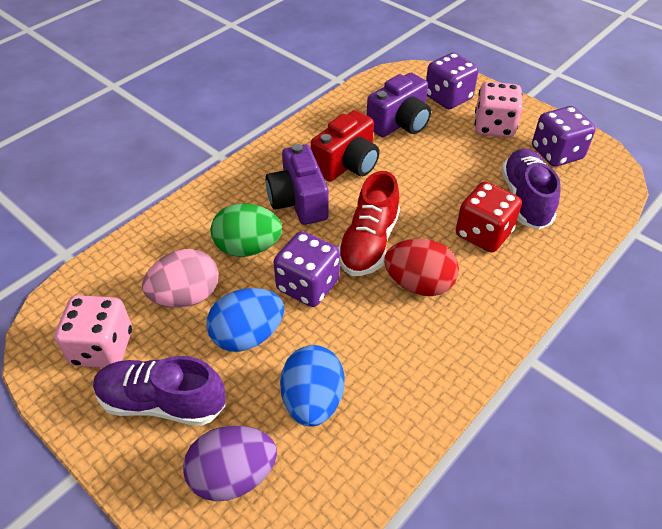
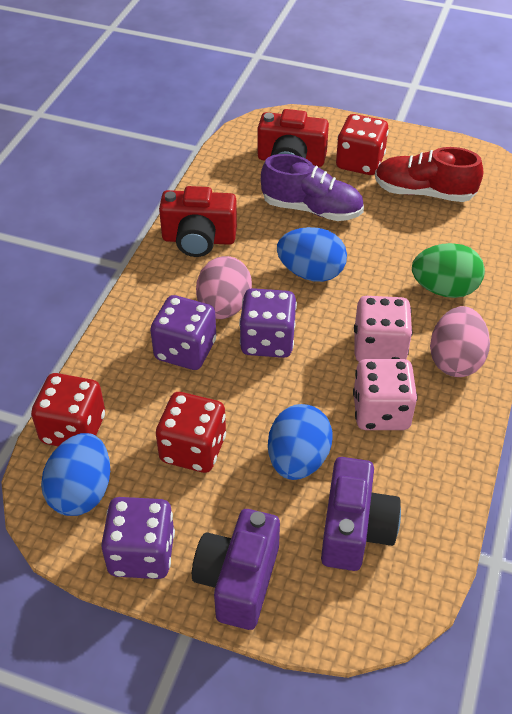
blue egg: [206,288,284,352] [280,345,345,427] = 2 -> [41,433,110,516] [268,404,332,480] [277,227,347,282] = 3
pink egg: [142,249,219,308] = 1 -> [196,256,252,319] [430,306,490,377] = 2
purple egg: [183,425,277,501] = 1 -> none = 0
purple shoe: [93,356,225,426] [502,148,561,230] = 2 -> [261,154,364,221] = 1
red camera: [311,110,379,182] = 1 -> [159,186,237,257] [258,109,329,167] = 2
red dice: [456,182,522,252] = 1 -> [31,373,105,446] [156,392,226,473] [336,114,389,175] = 3
red egg: [384,239,459,296] = 1 -> none = 0

